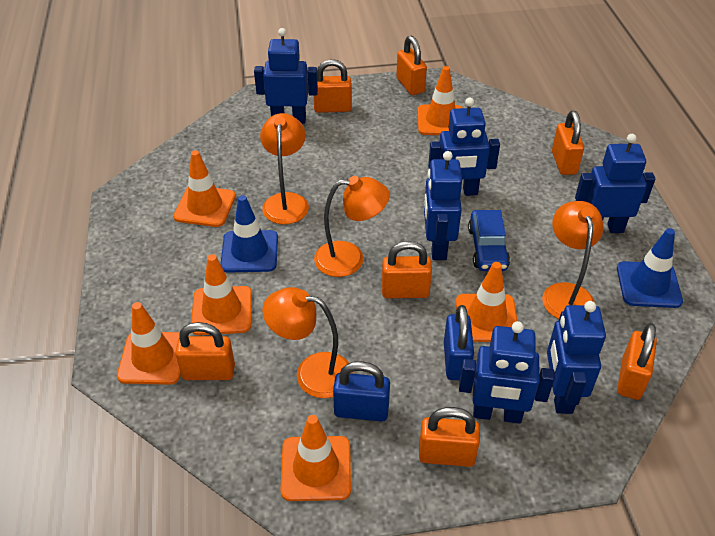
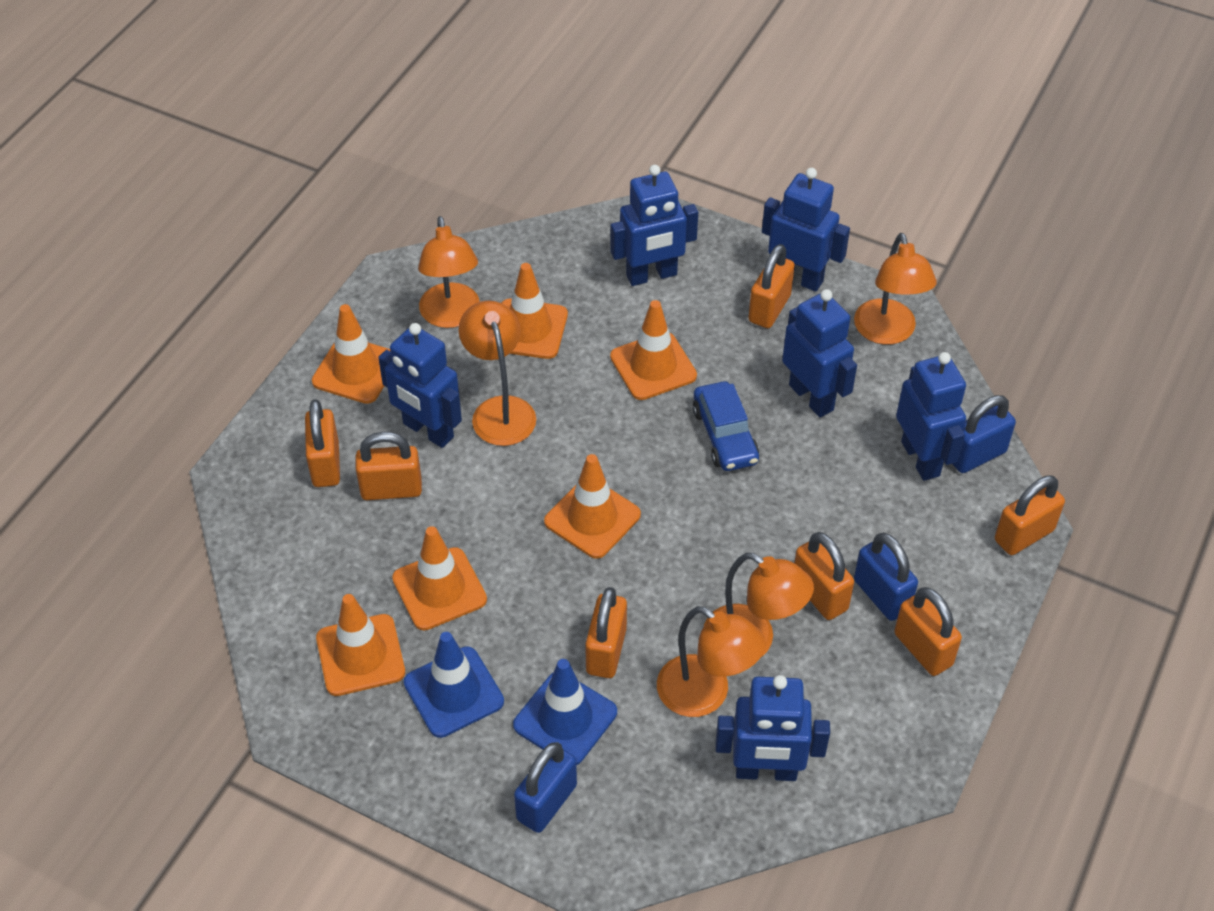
blue padlock: [333,361,390,422] [444,305,474,380] = 2 -> [514,742,577,833] [854,533,918,621] [952,395,1016,473] = 3
orange lamp: [260,113,309,224] [263,287,353,398] [314,176,390,277] [542,201,603,319] = 4 -> [418,216,480,328] [459,301,536,446] [657,606,766,717] [704,553,814,657] [854,233,937,345] = 5

